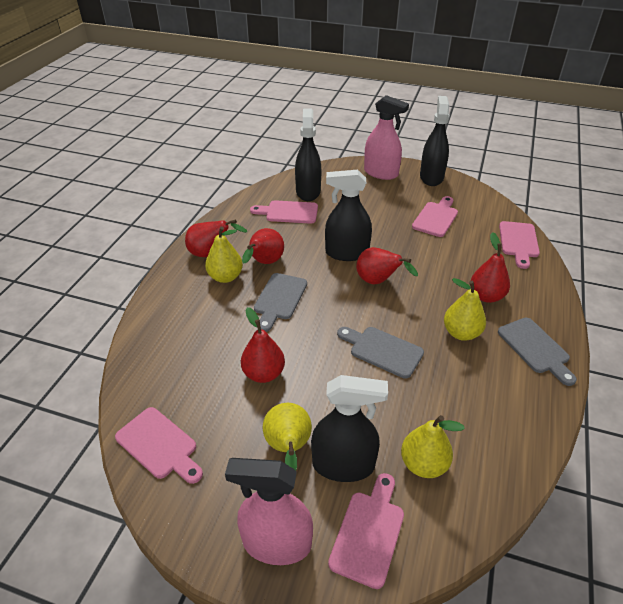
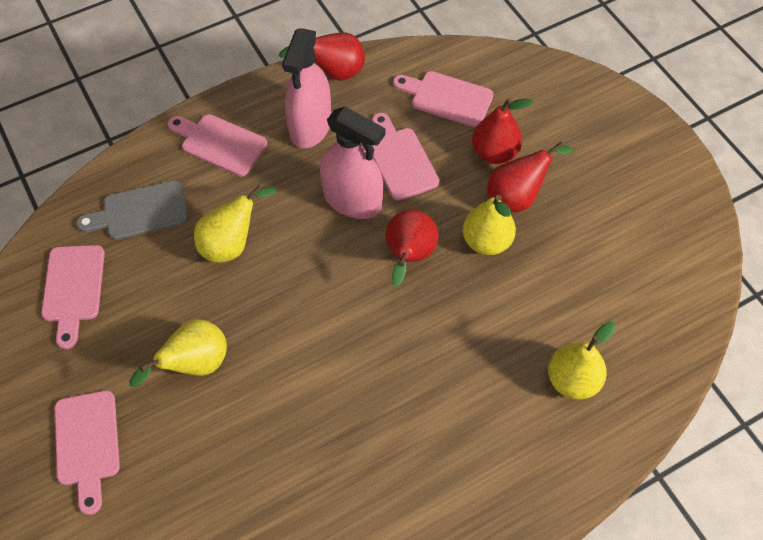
black spray bottle: [295,108,321,201] [311,375,388,482] [325,170,372,261] [420,96,450,186] = 4 -> none = 0
grey cutting board: [254,273,307,332] [337,327,424,379] [498,318,577,386] = 3 -> [76,180,188,240] = 1
red pear: [185,219,247,257] [241,307,285,383] [242,228,284,264] [356,247,418,284] [471,232,510,303] = 5 -> [279,32,365,80] [385,210,439,287] [472,98,533,164] [487,142,573,213] = 4

